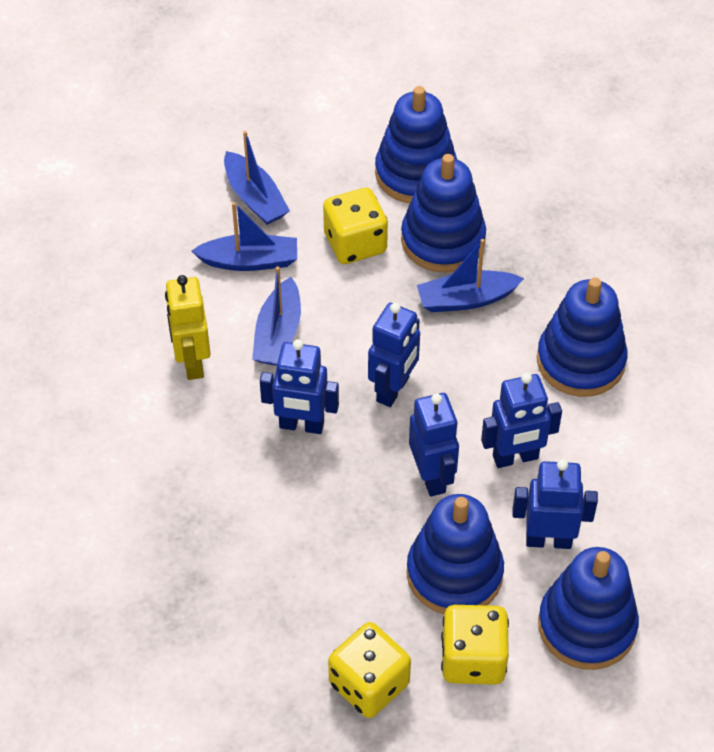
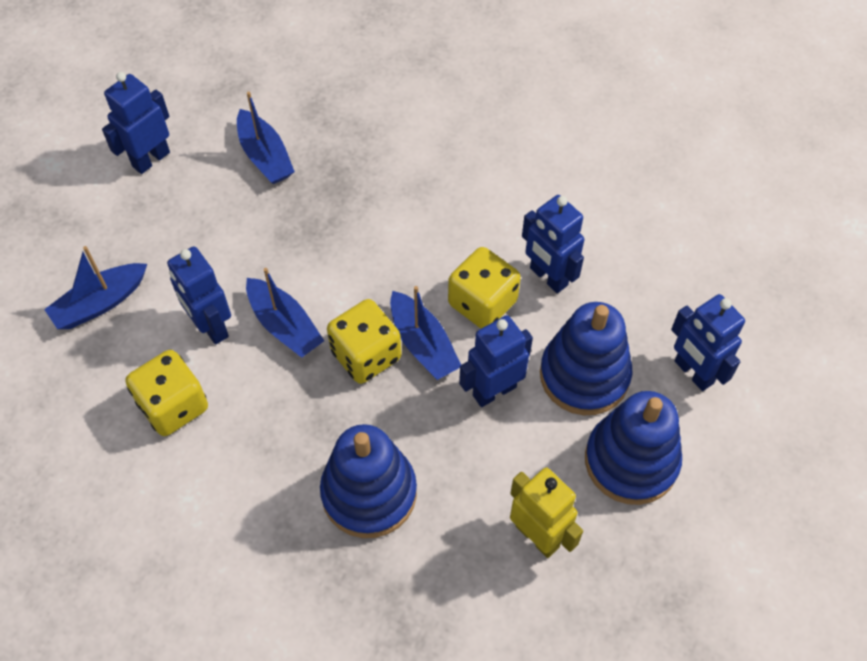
blue stacking toy: [375,86,457,203] [401,154,486,272] [407,494,504,614] [537,278,628,397] [538,547,639,670] = 5 -> [320,424,417,538] [540,302,632,415] [585,391,682,505] = 3

